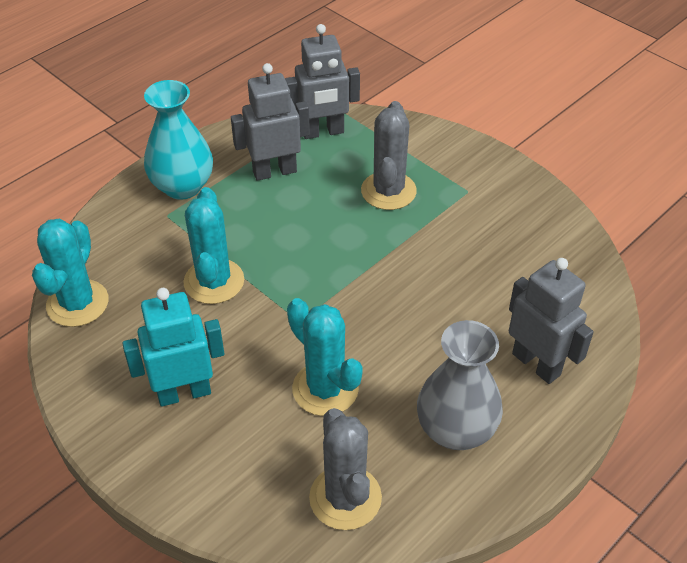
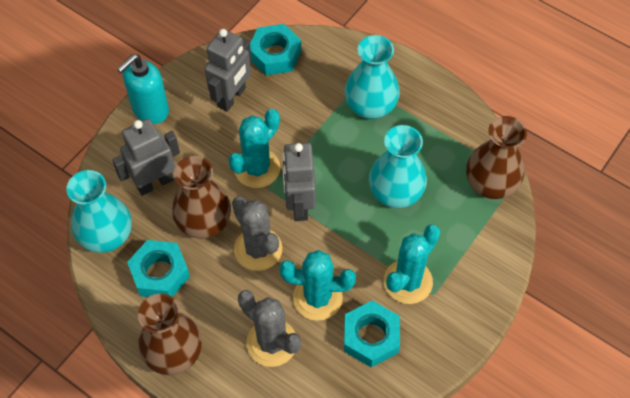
brown vase: none = 0 -> [138,294,202,375] [172,156,231,239] [466,116,527,199] = 3
grey vase: [417,320,503,450] = 1 -> none = 0
turquoise nut: none = 0 -> [127,240,190,297] [250,24,301,75] [344,300,400,367] = 3
turquoise robot: [122,288,224,407] = 1 -> none = 0
turquoise soap dispenser: none = 0 -> [117,54,169,124] = 1
turquoise vase: [144,80,213,200] = 1 -> [66,170,132,253] [345,35,400,119] [369,125,427,208] = 3

